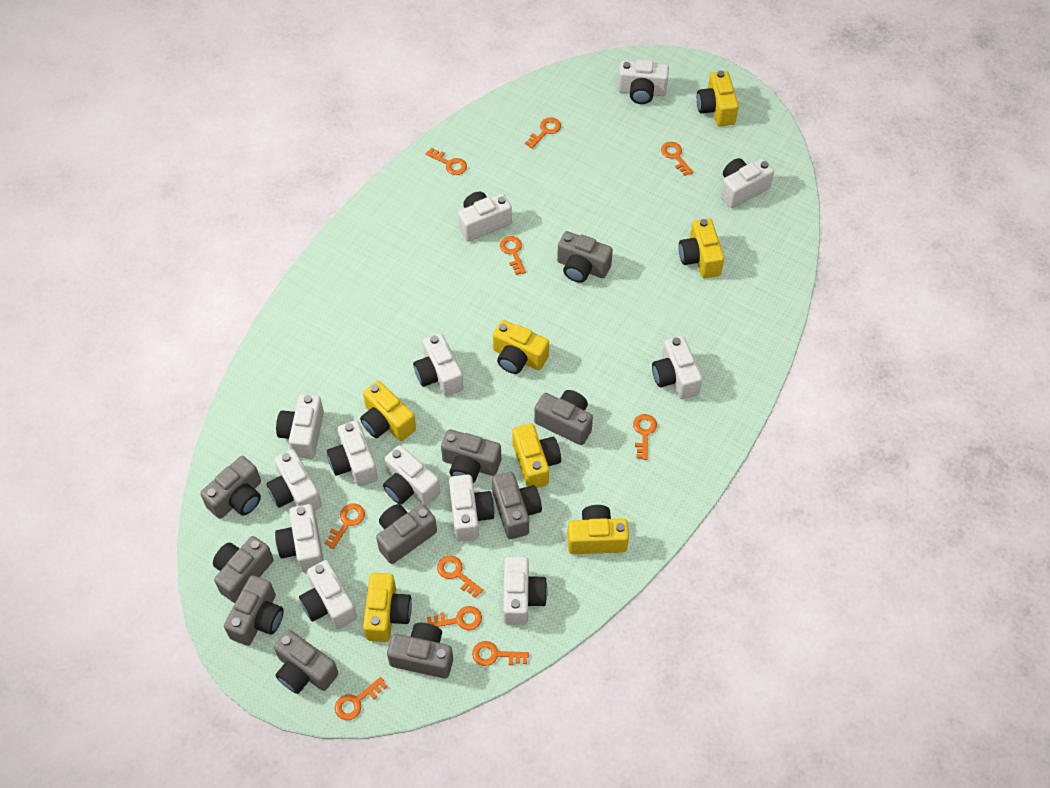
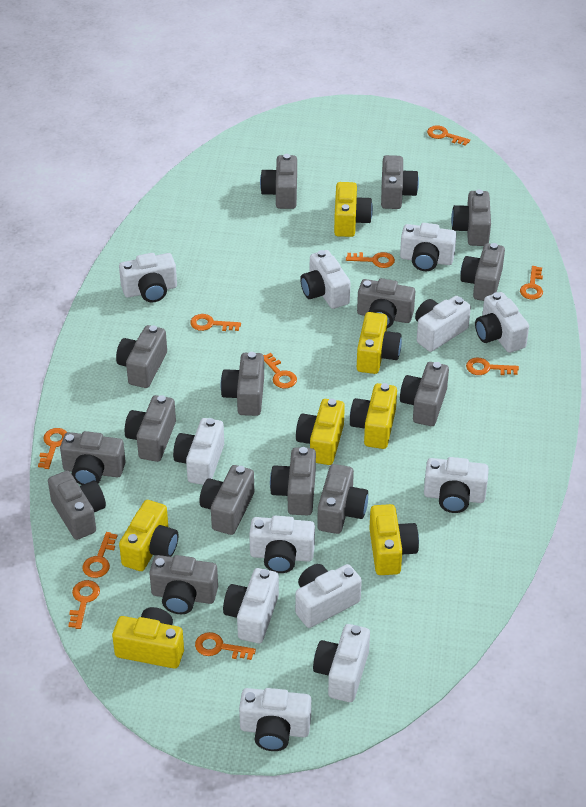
grey camera: [200,456,261,519] [213,536,274,603] [224,575,284,646] [274,630,338,694] [376,504,437,564] [387,623,453,679] [441,429,501,483] [492,472,542,539] [534,390,593,445] [557,231,613,283] = 10 -> [48,471,106,540] [60,431,126,485] [116,325,167,388] [125,395,176,462] [149,555,218,614] [199,465,254,535] [221,352,264,416] [260,154,297,209] [270,447,316,515] [317,464,368,534] [357,278,415,328] [381,155,419,209] [400,362,449,426] [451,189,491,246] [460,243,505,301] = 15
white camera: [266,450,322,510] [275,504,324,573] [276,394,324,459] [299,560,357,629] [327,420,378,486] [383,445,440,506] [413,333,463,396] [449,475,495,542] [458,192,512,241] [503,557,548,625] [618,59,669,104] [652,336,702,399] [720,158,774,208] = 13 -> [119,253,177,302] [173,418,224,485] [223,568,279,643] [239,688,311,751] [249,516,315,573] [295,564,362,628] [300,250,351,309] [313,624,370,702] [400,223,457,271] [415,296,471,352] [424,457,489,513] [475,292,529,353] = 12

